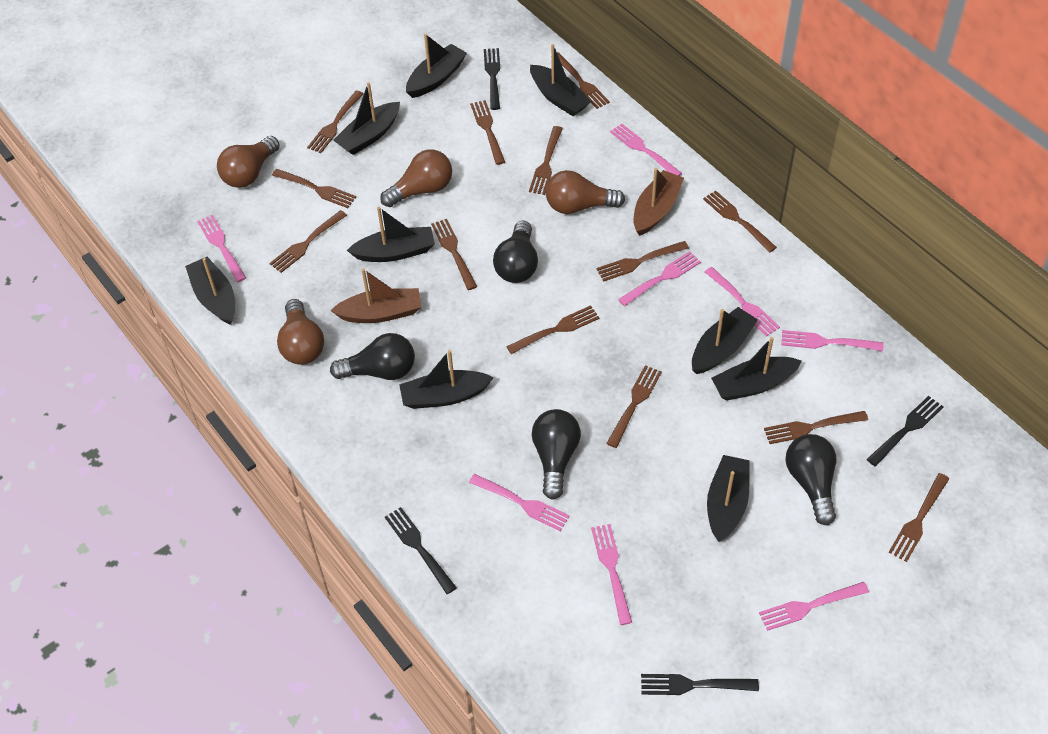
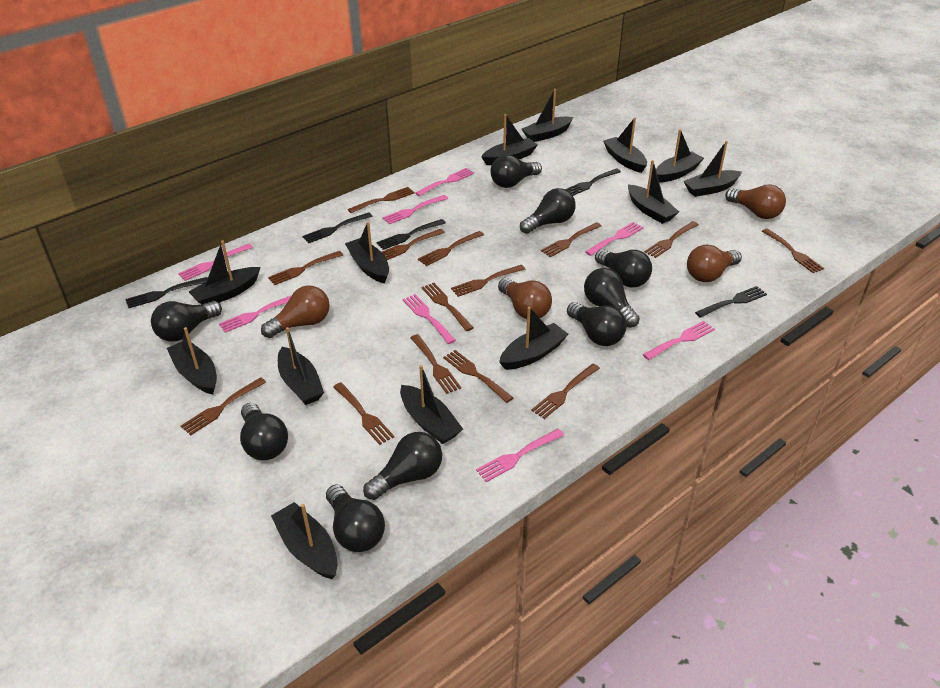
black boat: [185,257,235,325] [333,82,400,155] [347,207,435,262] [399,350,494,409] [406,34,467,98] [530,44,591,116] [692,307,758,374] [707,455,750,542] [711,337,802,401] = 9 -> [167,327,217,394] [189,241,260,304] [271,502,338,579] [278,327,324,405] [345,221,389,284] [400,365,463,444] [481,114,538,165] [499,307,568,370] [522,89,573,142] [603,118,647,173] [628,160,679,224] [656,129,704,183] [683,141,742,197] = 13
black fork: [385,507,457,594] [484,48,500,110] [641,674,759,695] [867,396,943,466] = 4 -> [125,277,208,308] [302,212,372,243] [376,219,446,250] [565,168,621,196] [695,286,767,318] = 5
black light bulb: [330,333,415,380] [493,220,538,283] [532,409,581,500] [785,434,836,526] = 4 -> [151,301,222,342] [240,403,288,460] [326,485,385,552] [363,432,442,500] [490,155,542,188] [520,188,575,234] [567,302,627,346] [584,268,640,328] [595,249,652,287] = 9
brown boat: [331,268,421,323] [634,168,684,236] = 2 -> none = 0
brown fork: [269,210,347,273] [272,169,356,208] [307,90,363,153] [431,219,477,290] [470,100,505,165] [506,305,600,354] [529,126,563,195] [557,52,610,109] [596,241,689,282] [606,365,662,448] [703,190,777,253] [764,411,868,444] [889,473,949,562] = 13 -> [181,377,266,435] [268,251,343,285] [333,382,394,445] [348,187,415,213] [382,229,445,260] [410,334,461,394] [418,231,484,266] [421,283,474,331] [443,350,513,403] [451,265,525,297] [531,364,600,419] [541,222,601,257] [645,221,699,258] [762,229,824,273] = 14

